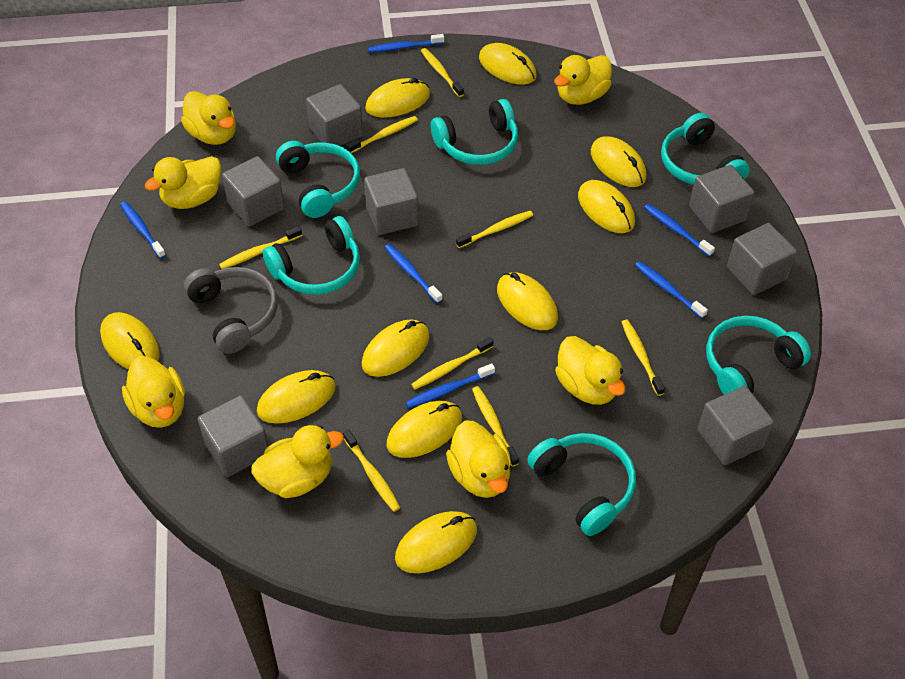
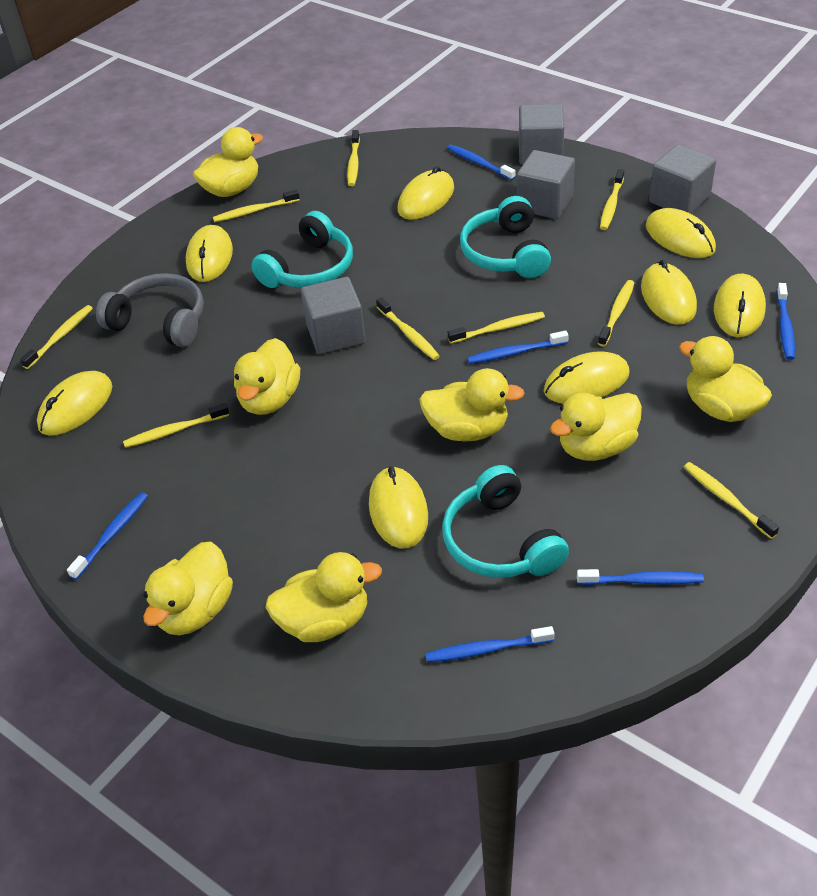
grey cube: [198,396,268,477] [222,156,284,227] [306,84,363,146] [364,168,419,235] [689,165,755,233] [697,386,774,465] [727,223,797,295] = 7 -> [301,277,365,354] [517,150,575,219] [519,104,564,165] [649,145,716,214] = 4
turquoise headphones: [263,216,360,295] [276,141,360,218] [431,99,518,165] [527,433,636,536] [661,113,750,185] [706,316,811,395] = 6 -> [252,211,353,288] [442,465,569,578] [460,196,551,278] = 3
yellow mouse: [100,312,160,369] [257,370,336,424] [362,320,430,377] [365,78,430,118] [386,401,462,458] [395,511,477,573] [479,43,536,85] [497,272,558,330] [578,180,635,233] [591,136,647,187] = 10 -> [37,371,112,436] [186,225,233,282] [369,466,428,548] [398,166,454,220] [544,351,630,404] [641,260,697,325] [646,208,716,258] [714,274,766,337] = 8
yellow toothbrush: [219,226,302,269] [343,429,400,512] [346,116,418,153] [411,337,494,390] [421,48,464,97] [456,211,533,248] [472,386,519,467] [622,320,665,396] = 8 -> [20,305,93,369] [123,403,229,448] [213,190,300,222] [347,130,360,186] [376,297,440,360] [448,312,545,344] [598,280,634,347] [600,169,624,230] [684,462,779,539] = 9

